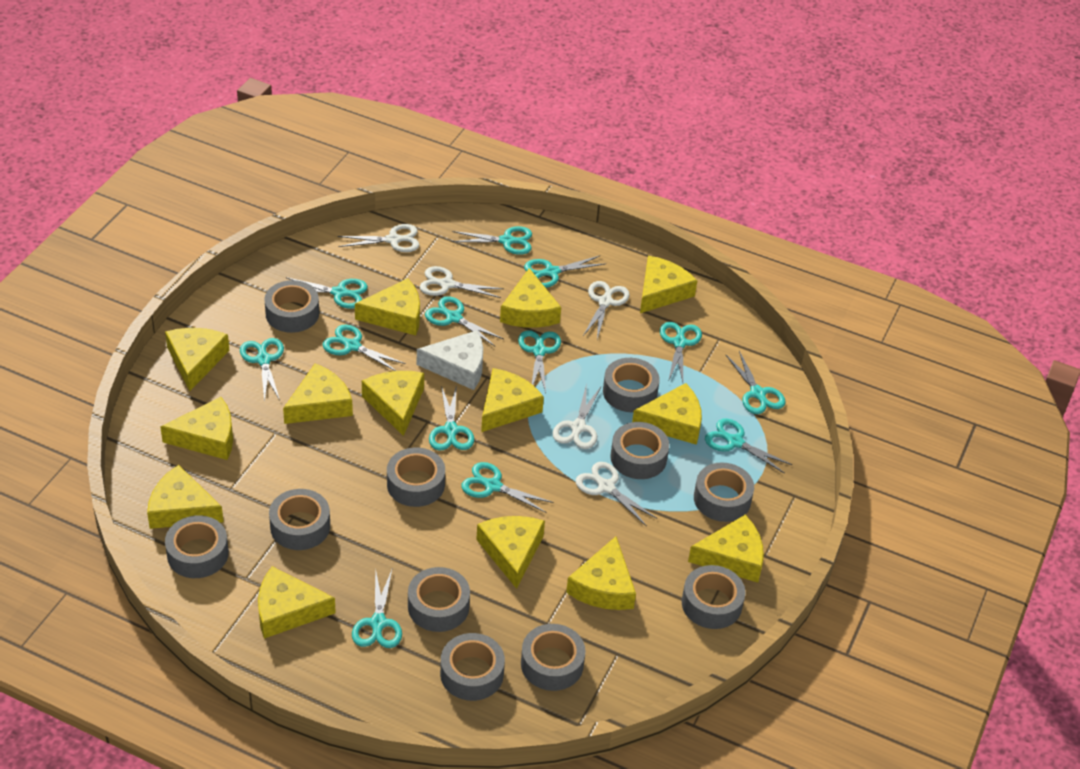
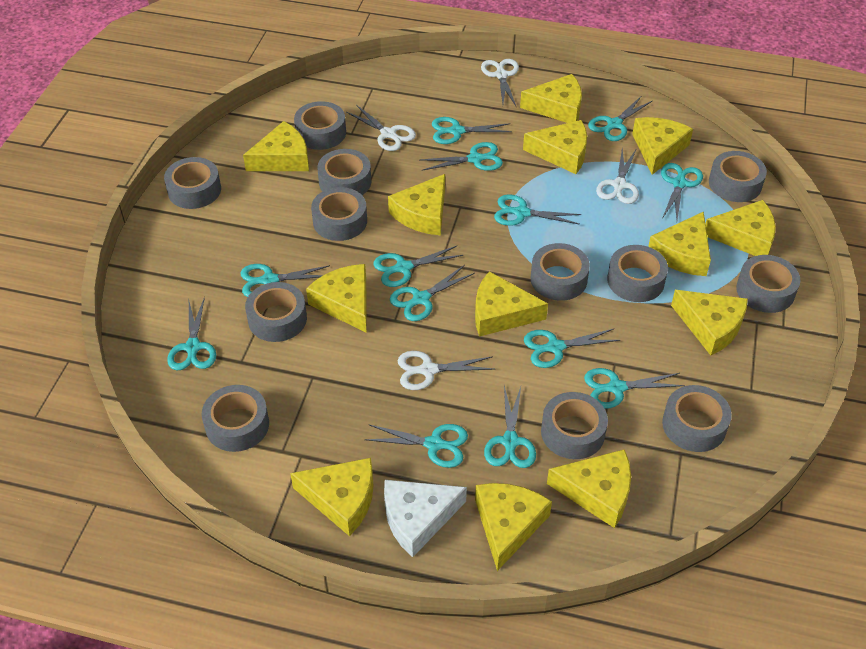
grey tape: [165,515,229,578] [264,280,319,333] [269,489,330,550] [387,448,445,507] [408,567,470,632] [440,633,505,701] [521,624,586,691] [603,358,660,412] [610,422,669,479] [682,565,746,629] [694,463,754,522] = 11 -> [164,157,221,209] [202,385,269,452] [245,282,307,342] [294,101,346,150] [311,187,367,241] [317,149,371,195] [530,243,590,301] [541,392,608,459] [607,245,668,302] [662,385,732,452] [709,151,767,202] [736,255,800,313] = 12
white scissors: [338,224,420,252] [419,266,504,298] [552,384,601,449] [575,462,658,527] [583,281,630,339] = 5 -> [346,105,416,151] [398,351,495,390] [481,59,519,106] [596,148,639,204] = 4
yellow cheese: [147,465,224,529] [160,397,233,460] [165,328,230,391] [258,566,336,639] [283,363,353,424] [355,278,420,336] [362,371,424,436] [476,516,545,589] [481,368,544,432] [500,268,561,328] [566,537,636,610] [632,383,702,445] [640,256,697,313] [688,515,764,583] = 14 -> [243,121,309,171] [290,458,374,536] [306,264,367,333] [388,174,445,235] [475,271,548,337] [475,483,552,571] [520,74,582,123] [523,120,587,174] [547,449,631,528] [632,117,693,175] [648,212,711,276] [671,290,748,355] [706,200,776,256] = 13

